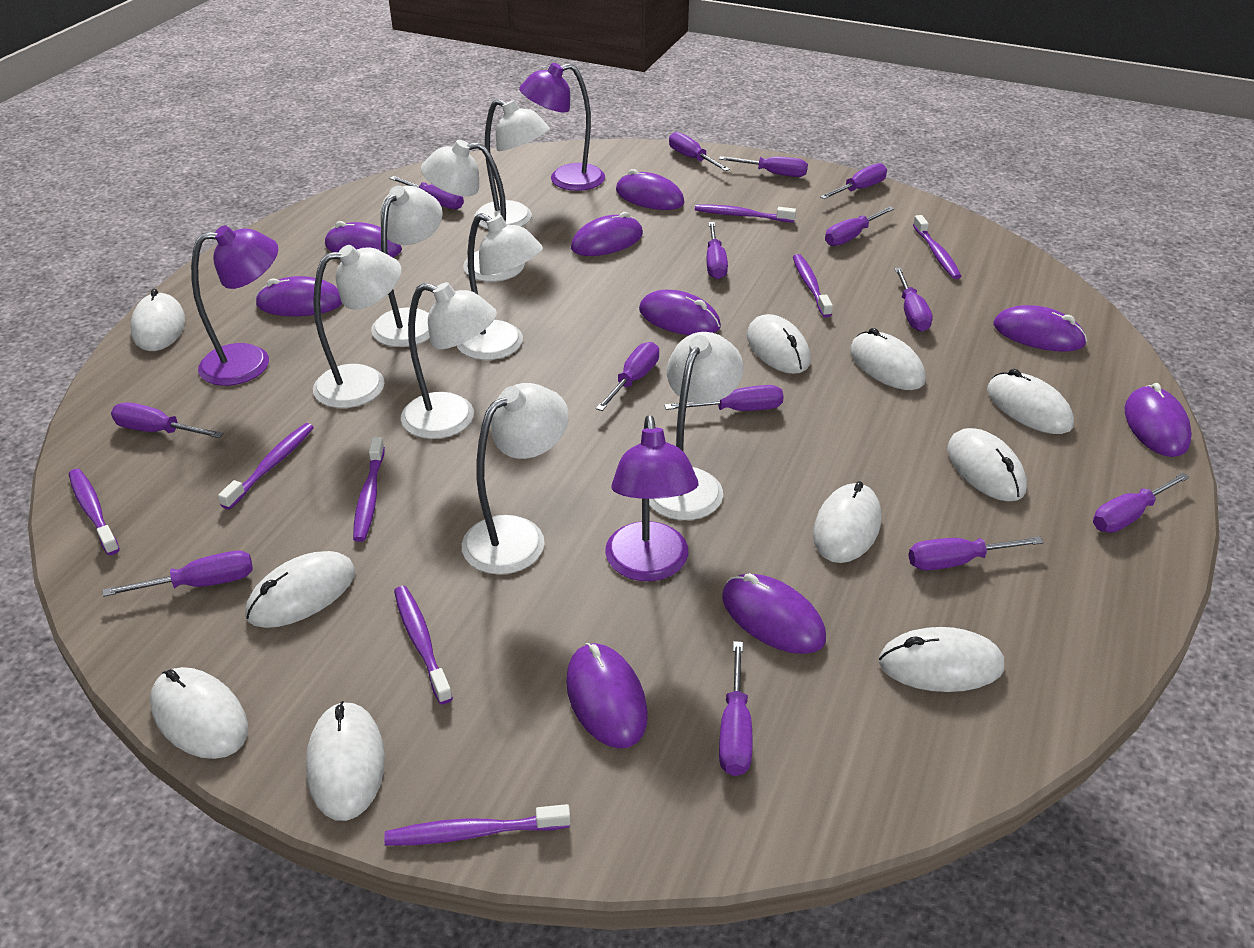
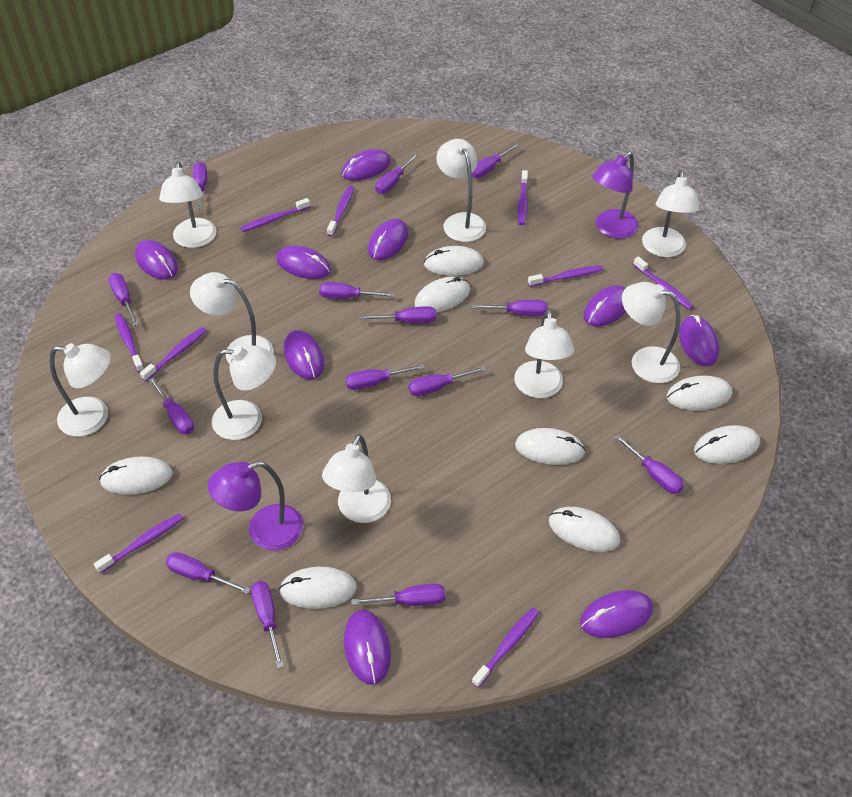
purple lamp: [191,225,278,386] [519,63,605,191] [605,415,698,581] = 3 -> [208,461,303,551] [592,152,639,239] = 2
purple toothbrush: [69,469,120,555] [218,423,314,510] [353,437,385,542] [384,804,571,846] [394,586,453,704] [695,205,796,223] [793,254,833,318] [913,215,962,279] = 8 -> [94,513,183,573] [115,313,144,373] [140,327,207,381] [240,198,310,232] [327,185,354,237] [472,608,539,688] [518,170,528,225] [528,265,603,287] [633,257,694,310] = 9
white lamp: [313,245,401,408] [371,185,443,347] [401,282,497,439] [421,140,525,282] [457,213,543,360] [462,383,569,575] [474,99,550,229] [649,332,743,520] = 8 -> [50,343,111,437] [159,161,216,248] [190,272,273,364] [212,345,276,440] [322,434,391,523] [436,139,486,242] [514,309,574,398] [622,282,680,383] [642,171,700,257] = 9
white mouse: [130,289,185,351] [150,667,248,759] [246,551,355,628] [306,701,385,821] [747,314,811,374] [813,481,881,563] [850,328,926,390] [879,627,1004,692] [947,428,1027,501] [987,369,1074,434] = 10 -> [99,456,173,495] [279,567,357,609] [414,277,470,312] [424,246,484,276] [515,428,586,465] [549,507,620,552] [667,375,732,411] [694,425,760,464] = 8

